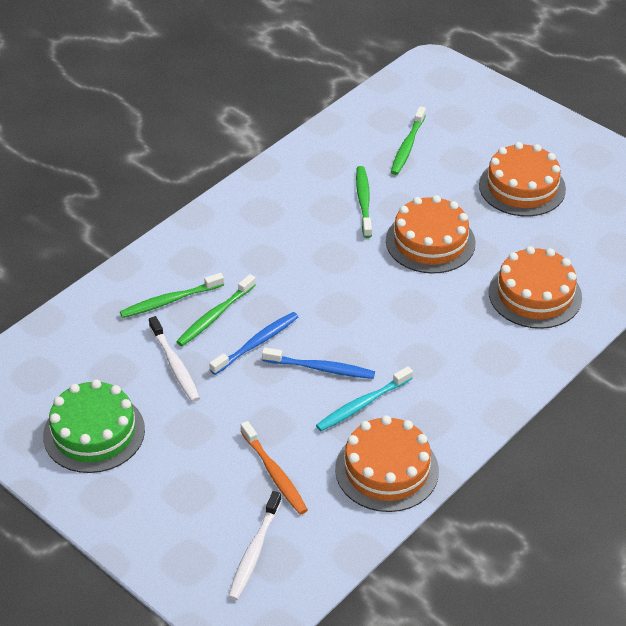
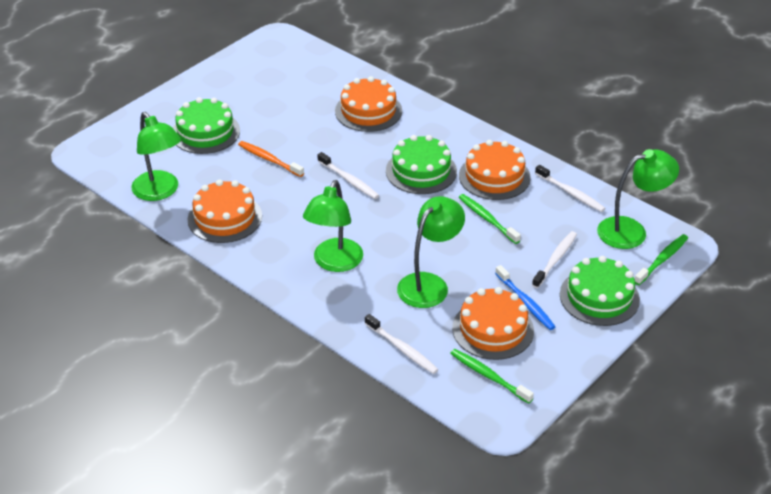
blue toothbrush: [209,312,298,375] [262,347,375,379] = 2 -> [495,265,556,330] = 1
green cake: [43,379,145,473] = 1 -> [173,97,240,154] [386,135,457,194] [560,256,640,326] = 3
green lamp: none = 0 -> [131,112,181,201] [303,180,363,272] [397,196,465,308] [597,149,679,249] = 4
green toothbrush: [120,273,224,318] [176,274,256,346] [356,166,372,238] [391,106,426,175] = 4 -> [450,349,534,404] [459,194,521,244] [635,234,688,285] = 3
turquoise toothbrush: [316,366,413,431] = 1 -> none = 0
white toothbrush: [149,316,200,402] [228,491,282,600] = 2 -> [318,152,379,199] [365,314,438,374] [532,231,577,288] [535,165,605,212] = 4

